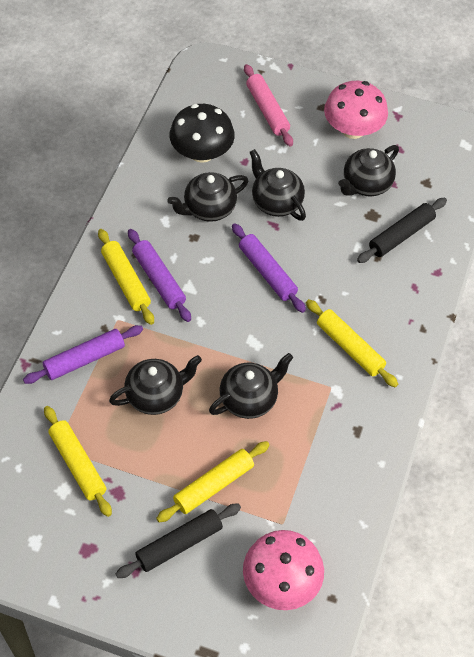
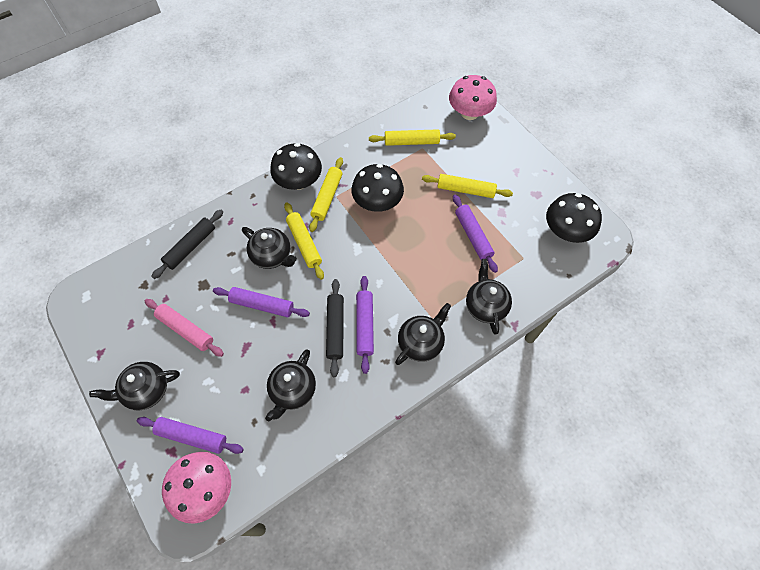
black mushroom: [170,104,235,163] = 1 -> [270,143,322,190] [352,164,404,212] [546,193,602,243] = 3
purple rolling pin: [23,325,143,384] [128,229,191,322] [232,223,306,313] = 3 -> [137,417,244,454] [213,287,310,317] [356,276,374,374] [453,194,498,273] = 4

